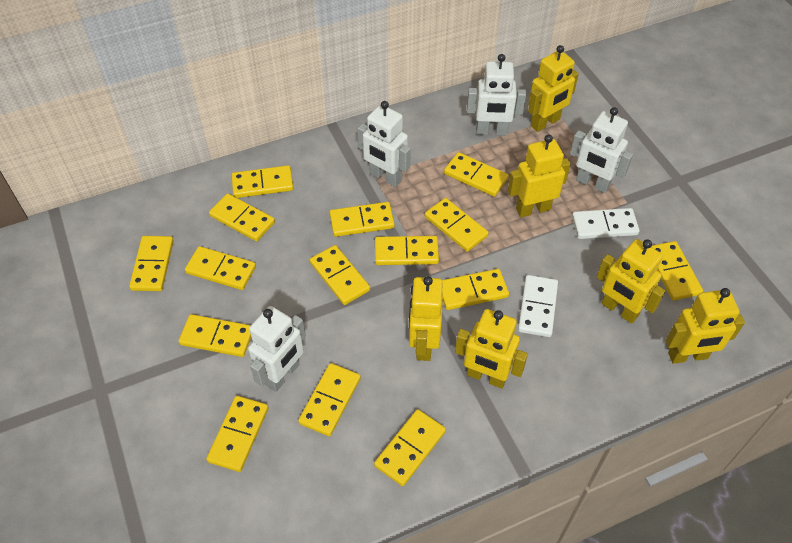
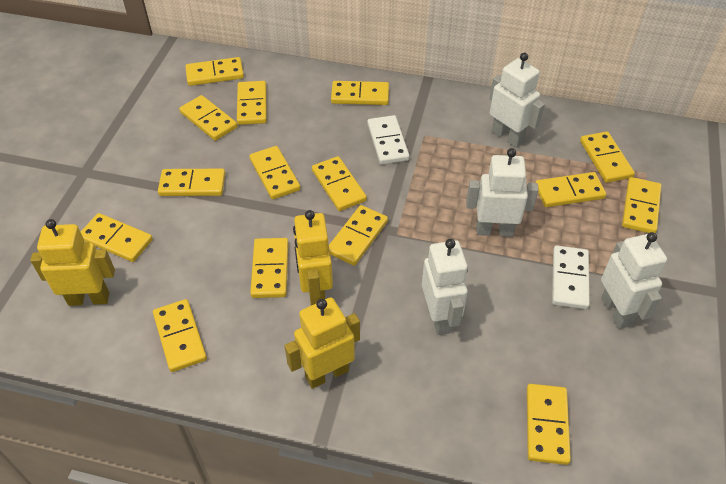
yellow robot: [409,276,443,361] [455,309,528,388] [508,134,571,217] [528,45,579,132] [597,239,665,324] [666,288,745,364] = 6 -> [30,219,115,306] [285,298,360,389] [293,210,333,305] = 3

